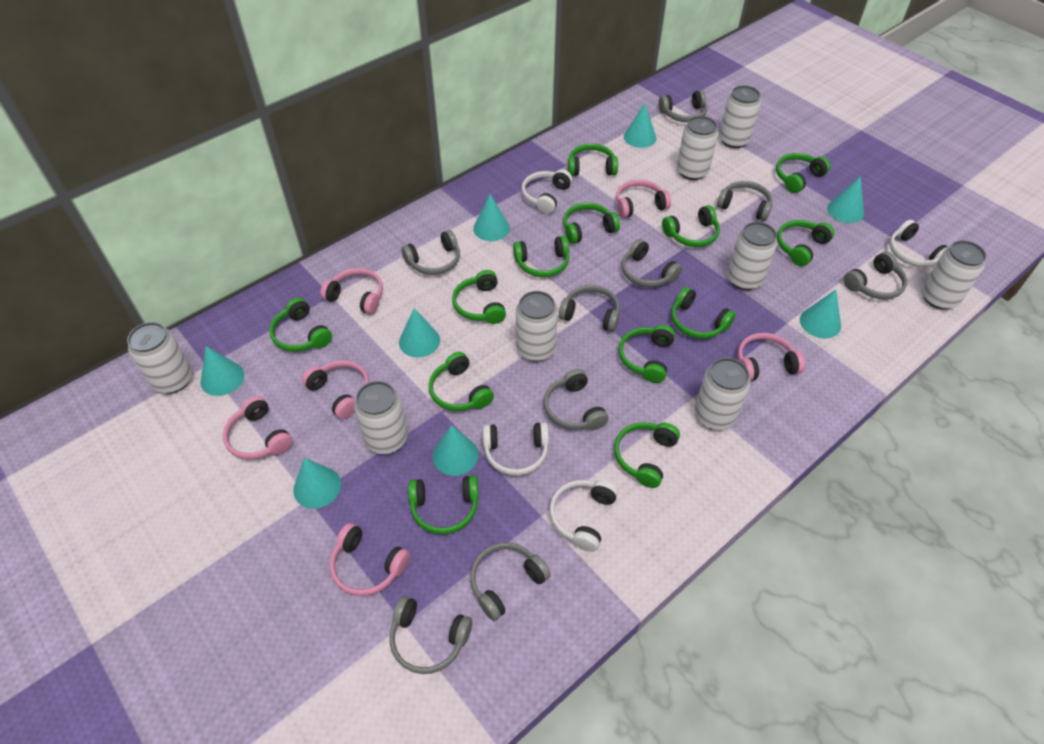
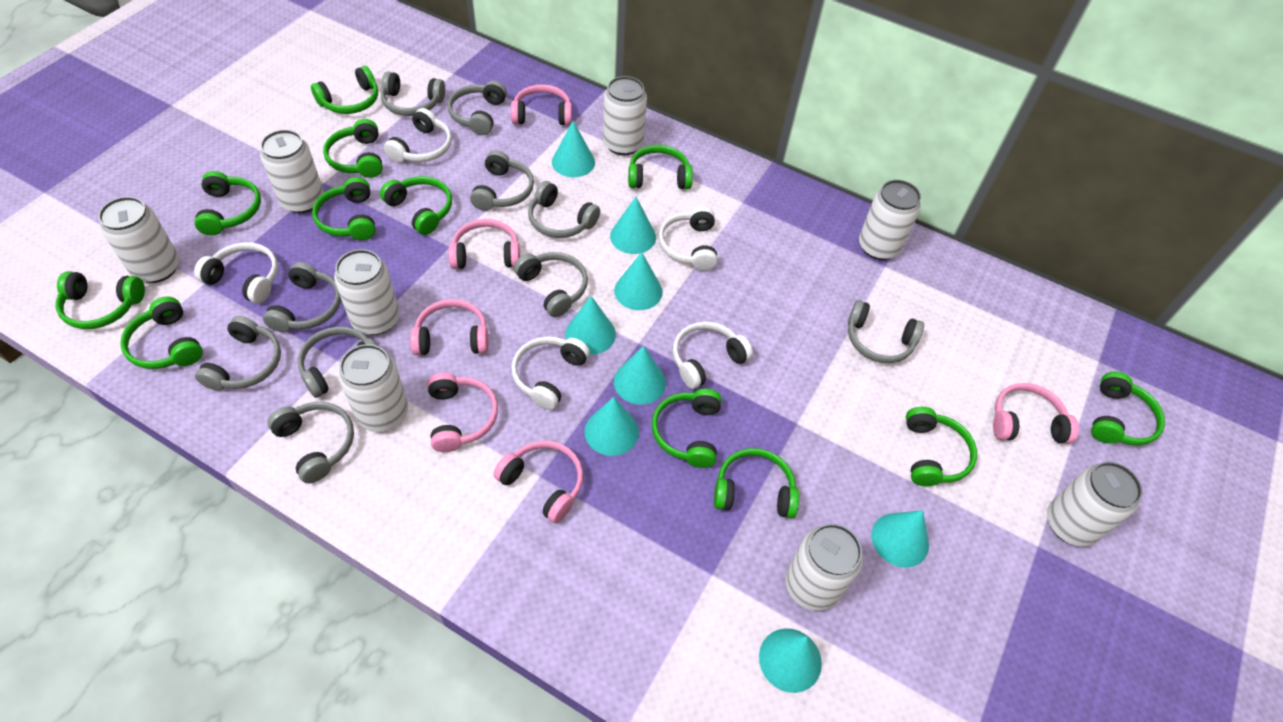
green headphones: [269,298,332,352] [408,475,479,534] [429,352,494,411] [452,270,506,324] [513,236,569,277] [563,203,620,244] [568,143,618,176] [614,422,680,488] [618,325,675,383] [662,205,720,247] [671,287,736,339] [776,153,830,193] [777,220,834,266] = 13 -> [56,271,145,329] [120,297,203,369] [194,171,261,235] [311,66,378,114] [312,177,376,240] [323,119,383,178] [380,176,452,235] [628,145,693,189] [652,388,721,468] [714,448,799,518] [906,407,977,486] [1091,372,1165,446] = 12
grey headphones: [389,596,472,674] [402,230,460,275] [470,543,551,621] [544,369,609,430] [559,285,620,332] [622,239,682,287] [659,90,708,122] [717,181,772,221] [844,252,907,299] = 9 -> [195,316,281,391] [263,262,341,332] [267,402,354,483] [298,327,377,398] [381,72,445,116] [447,81,507,135] [470,150,534,211] [514,252,588,317] [528,181,600,238] [848,300,924,363] = 10
white headphones: [483,422,549,476] [522,169,572,214] [549,480,618,552] [889,220,948,267] = 4 -> [194,242,278,304] [384,108,452,163] [511,336,590,410] [658,206,717,271] [673,321,753,389] = 5

